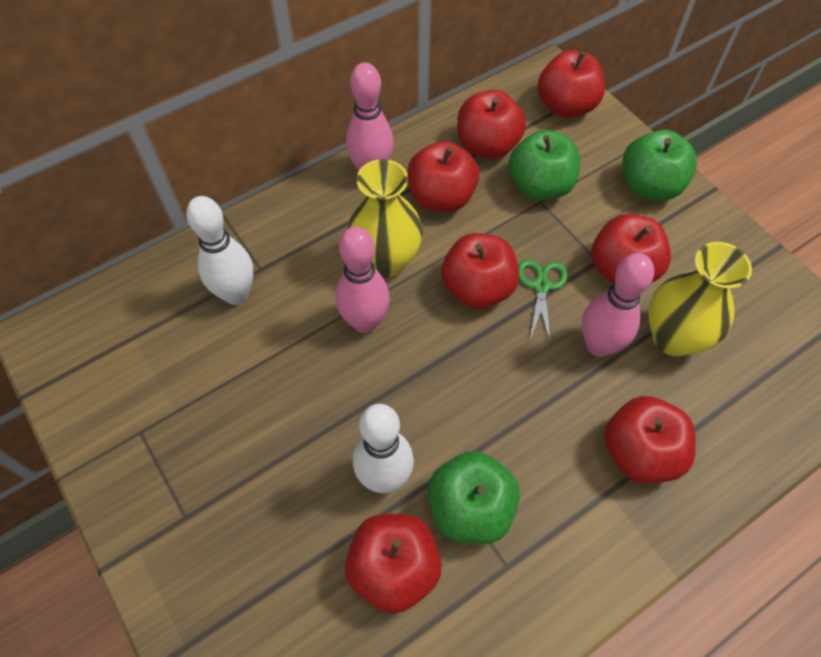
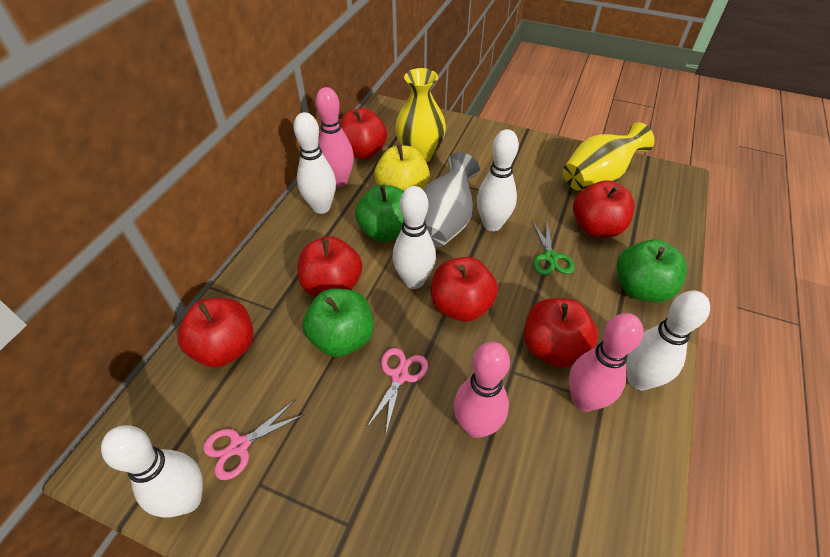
grey vase: none = 0 -> [423,152,480,247] = 1
pink scissors: none = 0 -> [203,400,305,480] [366,348,428,433] = 2
red apple: [345,514,442,614] [407,141,479,212] [441,233,519,309] [457,90,526,159] [537,50,605,118] [591,214,671,284] [604,396,696,484] = 7 -> [177,298,254,367] [297,236,362,297] [340,108,387,159] [431,257,498,322] [524,298,598,368] [573,180,635,238] = 6
white bowling pin: [186,196,254,305] [353,404,414,493] = 2 -> [101,425,203,518] [293,112,336,214] [393,186,436,289] [477,129,519,231] [627,291,710,390] = 5
yellow apple: none = 0 -> [374,145,430,191] = 1

